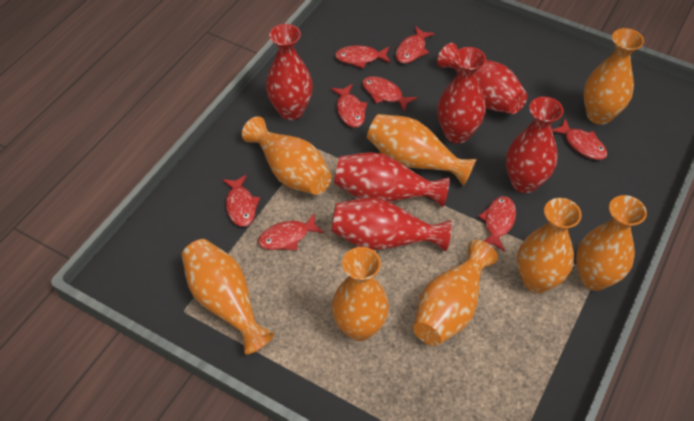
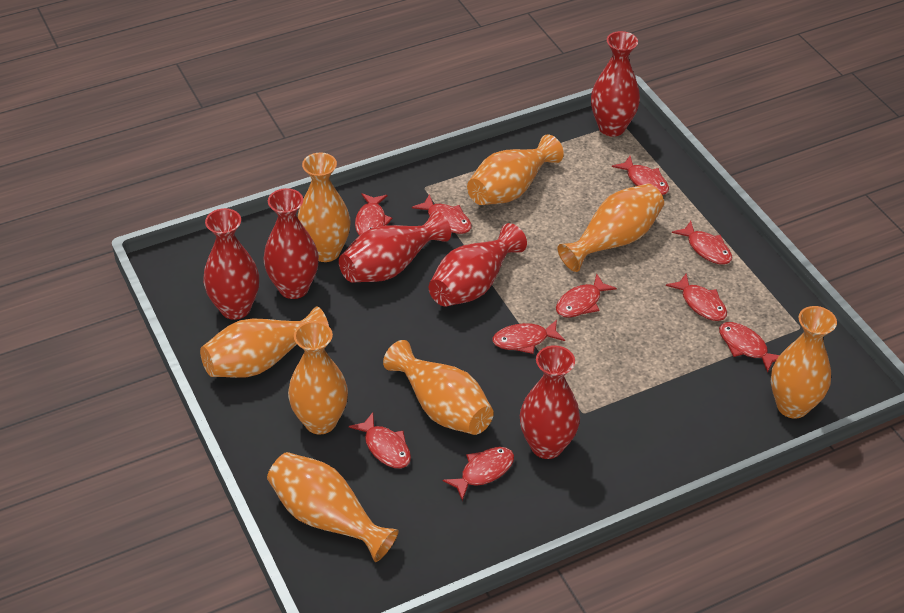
red fish: [222,175,260,227] [258,213,324,250] [331,84,368,127] [335,45,391,68] [362,76,417,111] [395,26,435,64] [478,196,516,252] [552,118,607,160] = 8 -> [349,412,411,469] [355,193,393,236] [412,194,472,234] [443,447,514,501] [493,319,565,354] [556,273,617,318] [612,156,669,195] [666,273,727,321] [672,221,732,265] [719,322,779,373] = 10

